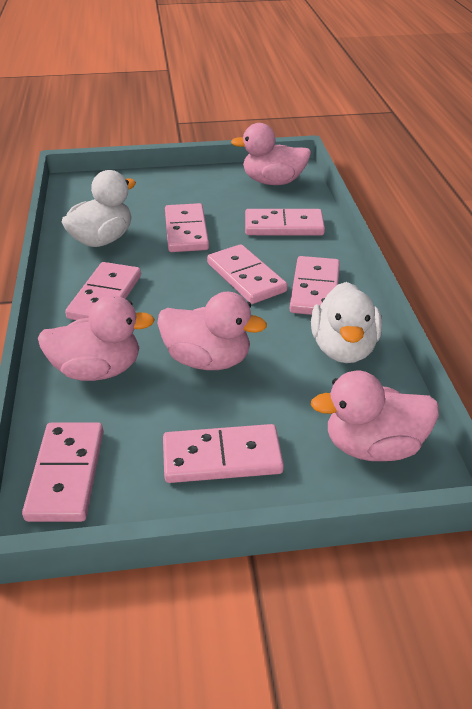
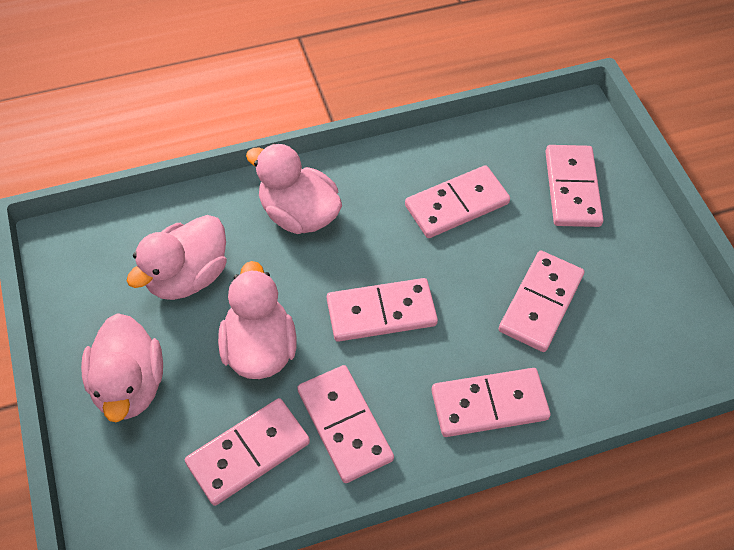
white duck: [62,170,136,247] [311,282,382,363] = 2 -> none = 0

